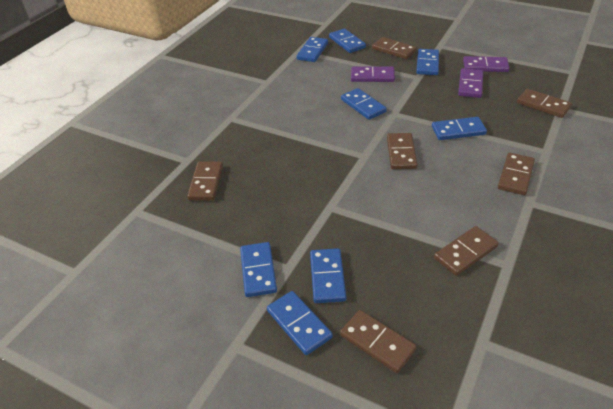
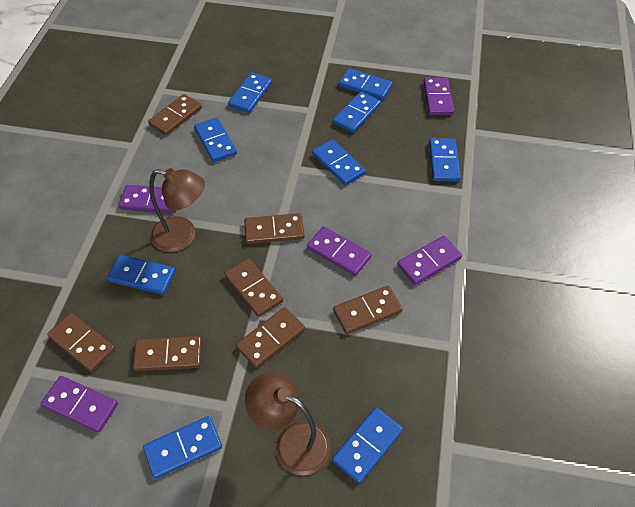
blue domino: [240,242,277,297] [267,291,333,355] [297,37,328,62] [310,248,346,303] [329,28,366,53] [341,88,387,120] [416,49,439,75] [432,117,487,140] = 8 -> [107,255,175,295] [143,416,222,479] [194,117,237,162] [228,72,272,113] [312,139,366,186] [332,407,403,483] [333,91,381,133] [339,68,392,100] [429,138,461,182] = 9
brown lamp: none = 0 -> [149,168,205,252] [245,372,331,476] = 2
purple domino: [351,67,395,82] [458,68,483,98] [463,56,510,72] = 3 -> [41,376,118,433] [119,185,176,213] [307,226,372,276] [397,236,462,285] [423,77,454,115] = 5

